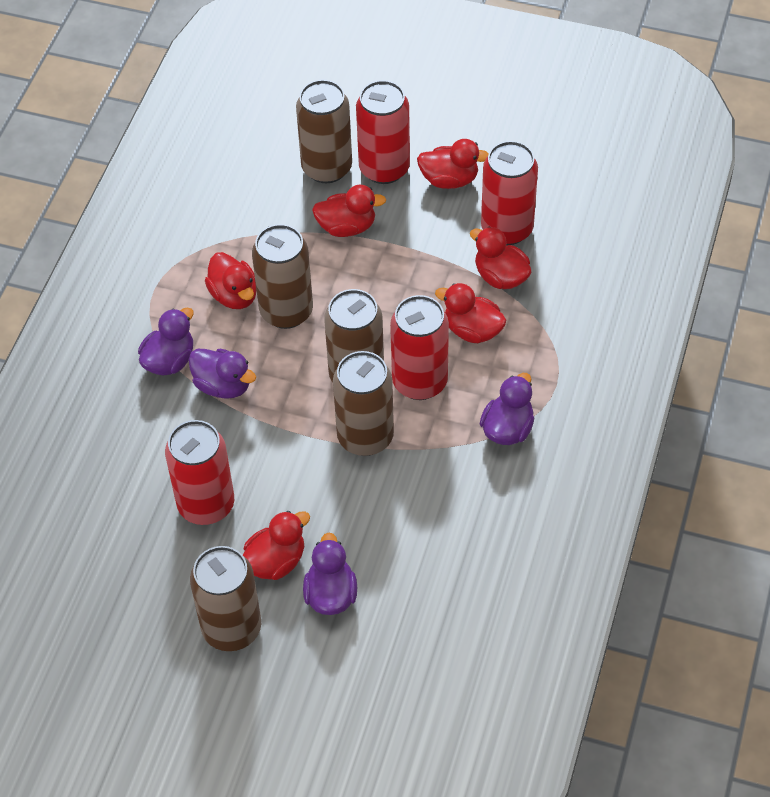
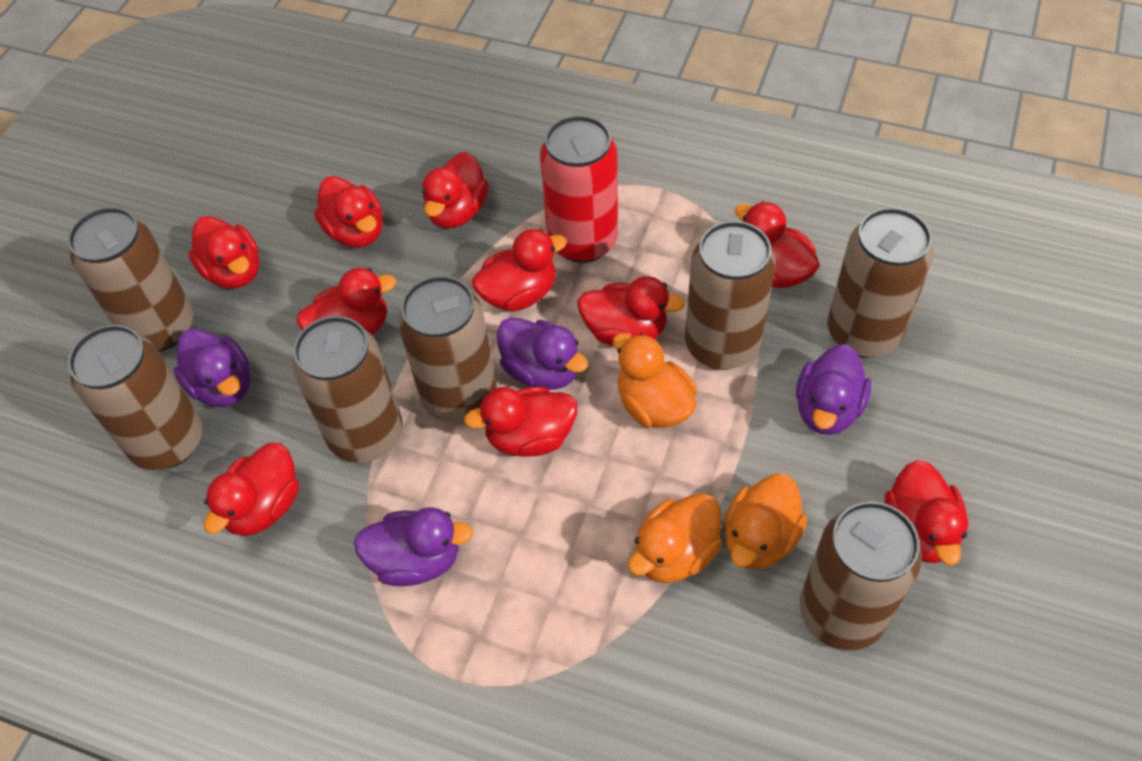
brown can: [190,546,261,651] [252,224,313,329] [296,80,352,183] [324,289,384,383] [333,351,394,456] = 5 -> [68,207,193,351] [68,325,202,470] [292,316,403,463] [398,276,497,423] [685,221,776,370] [800,501,922,651] [828,207,934,358] = 7
orange duck: none = 0 -> [613,333,697,428] [628,493,722,583] [724,473,807,570] = 3
red can: [165,420,234,525] [356,80,410,184] [390,295,449,400] [481,141,538,245] = 4 -> [540,115,618,263] = 1
red duck: [205,252,256,309] [243,511,310,580] [312,185,386,237] [417,139,489,189] [435,283,506,343] [470,227,531,289] = 6 -> [188,216,259,289] [204,443,299,536] [297,268,396,335] [314,176,383,247] [422,152,489,228] [464,387,577,457] [472,229,567,311] [577,276,685,346] [735,201,820,288] [884,460,969,565] = 10

